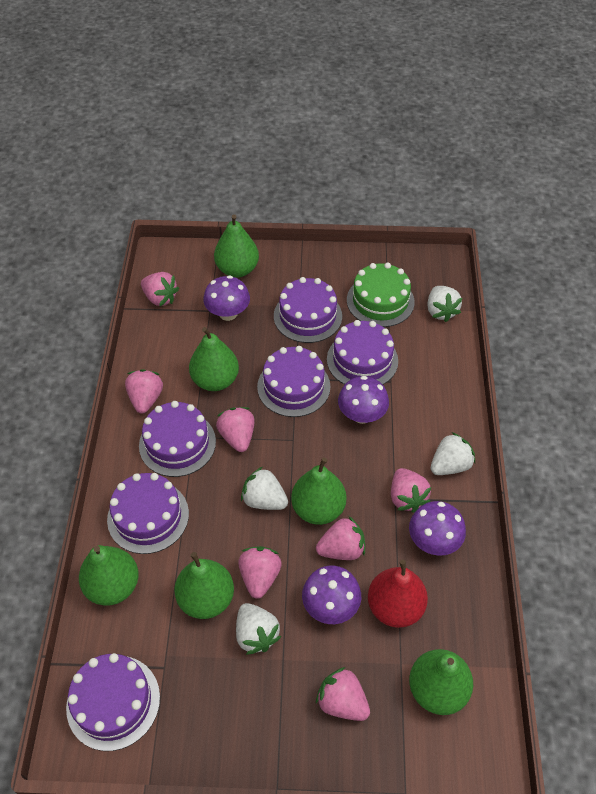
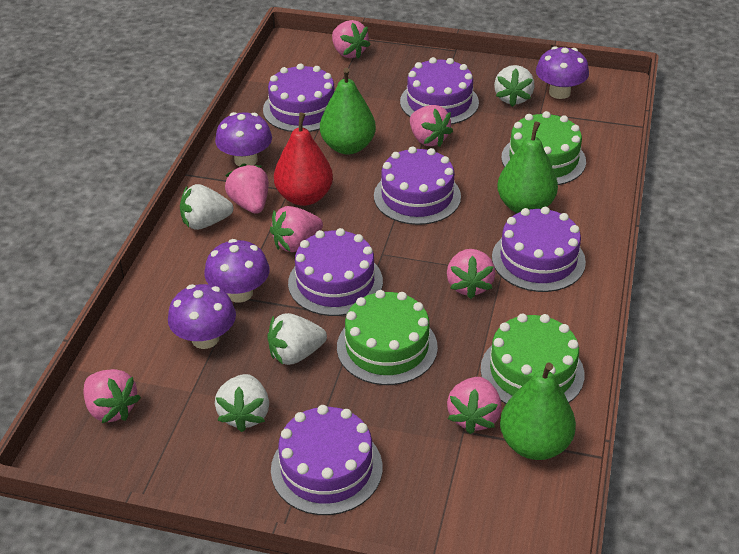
green cake: [347,262,415,327] = 1 -> [337,290,438,385] [480,314,584,404] [501,111,586,185] = 3
green pear: [79,545,139,606] [174,552,234,619] [189,327,239,391] [214,214,259,278] [291,457,347,525] [409,649,473,715] = 6 -> [320,68,376,154] [497,121,558,213] [500,362,576,460] = 3

